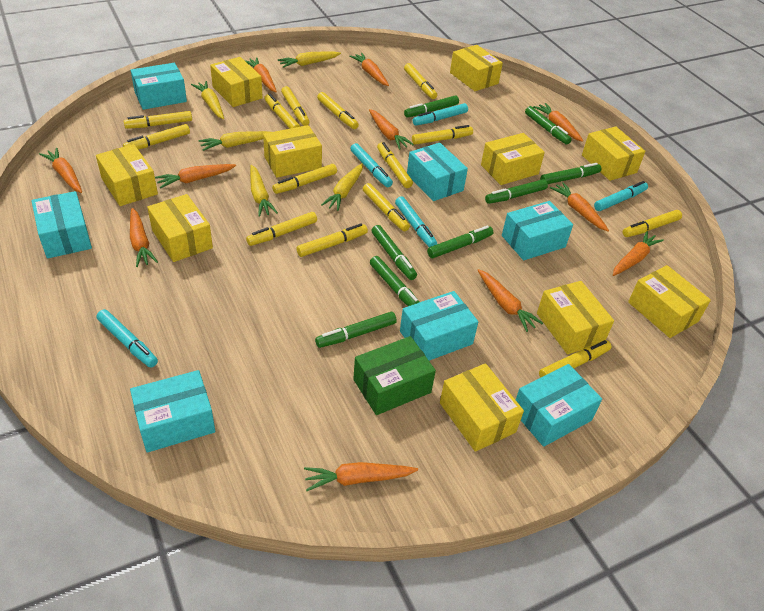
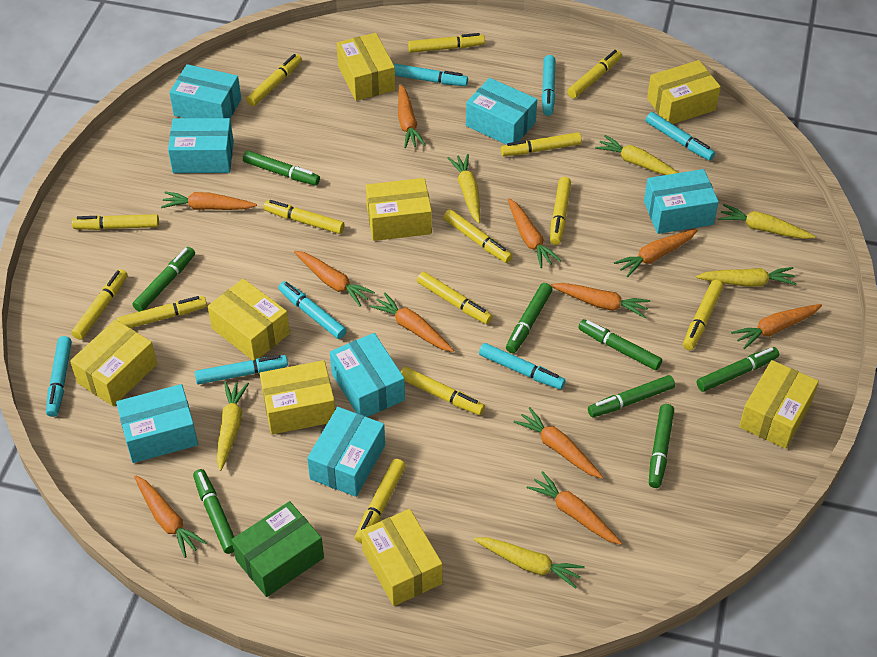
turquoise marker: [96,309,158,368] [350,143,393,187] [395,196,437,247] [413,103,468,126] [594,181,648,211] = 5 -> [46,336,72,417] [195,355,288,384] [278,281,347,339] [393,63,468,86] [479,343,566,390] [542,55,555,116] [646,112,715,161] = 7
yellow box: [96,144,158,206] [147,194,213,262] [210,57,263,107] [263,125,322,178] [440,363,524,452] [450,45,503,91] [481,133,545,185] [537,281,614,354] [582,127,645,181] [628,265,711,338] = 10 -> [70,319,157,406] [208,279,290,361] [260,360,335,434] [337,33,395,101] [361,509,443,606] [366,178,432,241] [647,60,721,124] [739,360,819,449] = 8
yellow carrot: [191,81,224,119] [199,131,270,151] [250,165,278,217] [278,52,341,68] [321,163,363,211] = 5 -> [217,381,249,471] [448,154,480,223] [474,537,585,589] [595,135,679,175] [696,267,797,287] [718,204,815,239] = 6

